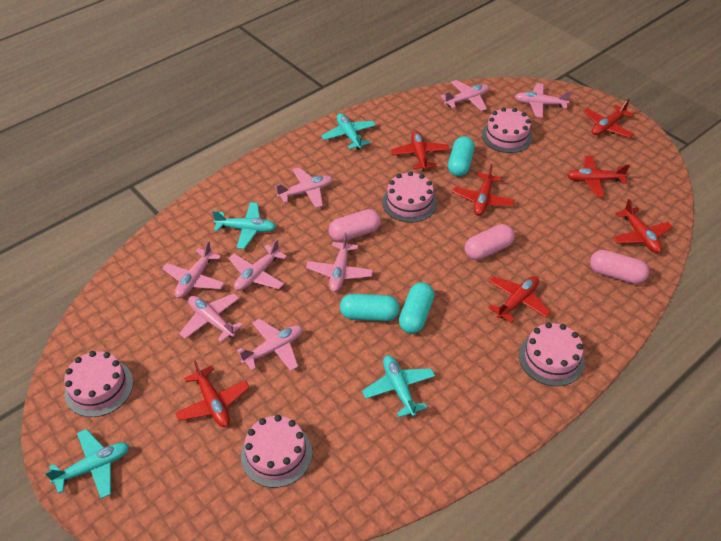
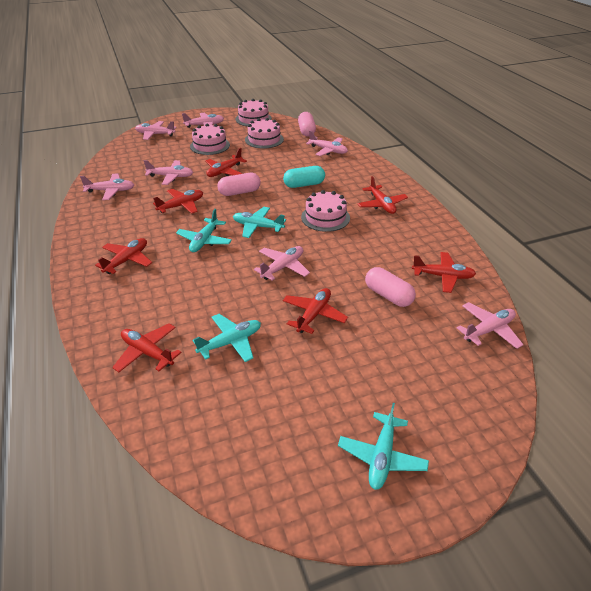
pink cake: [64,351,133,417] [241,415,312,488] [382,171,437,223] [482,107,533,153] [519,322,585,386] = 5 -> [190,124,230,155] [236,99,272,126] [245,118,284,149] [301,190,350,232] = 4
pink plane: [162,241,225,298] [179,293,243,342] [229,239,287,291] [237,318,303,371] [275,167,333,208] [306,232,373,292] [441,80,489,111] [515,83,572,118] = 8 -> [80,174,134,200] [135,121,176,140] [144,160,193,185] [182,113,224,128] [254,246,310,281] [306,131,348,156] [457,302,524,349] = 7
turquoise capsule: [340,294,400,321] [399,282,434,334] [448,136,475,177] = 3 -> [283,166,325,188] = 1

